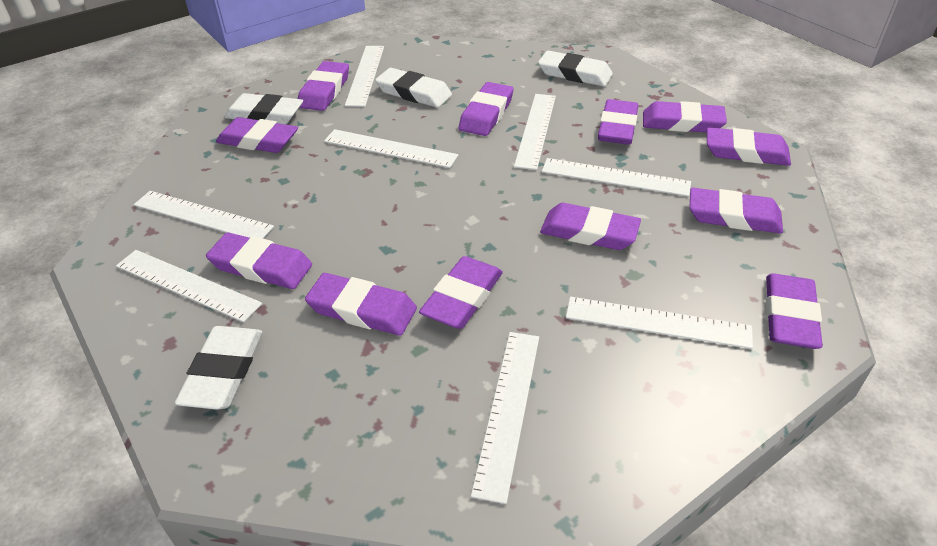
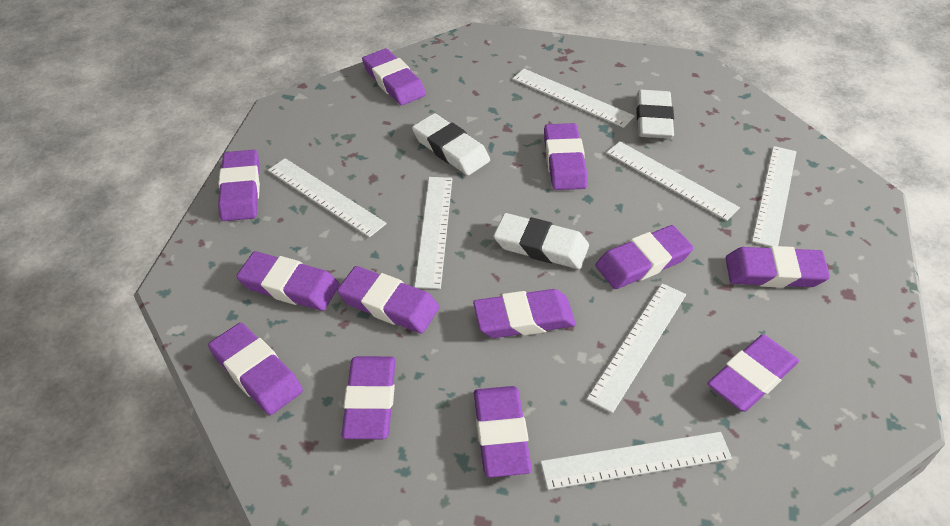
white eraser: [175,326,262,410] [224,93,303,125] [375,68,452,108] [538,51,613,87] = 4 -> [412,113,490,175] [493,213,589,269] [636,90,674,139] = 3
white ruler: [116,250,262,322] [134,191,274,239] [324,129,458,168] [345,46,384,107] [471,332,539,504] [514,94,556,170] [542,158,691,197] [566,297,753,349] = 8 -> [268,158,387,238] [414,177,452,289] [512,69,635,128] [541,432,732,490] [587,283,686,413] [606,141,740,221] [752,146,796,247] = 7

